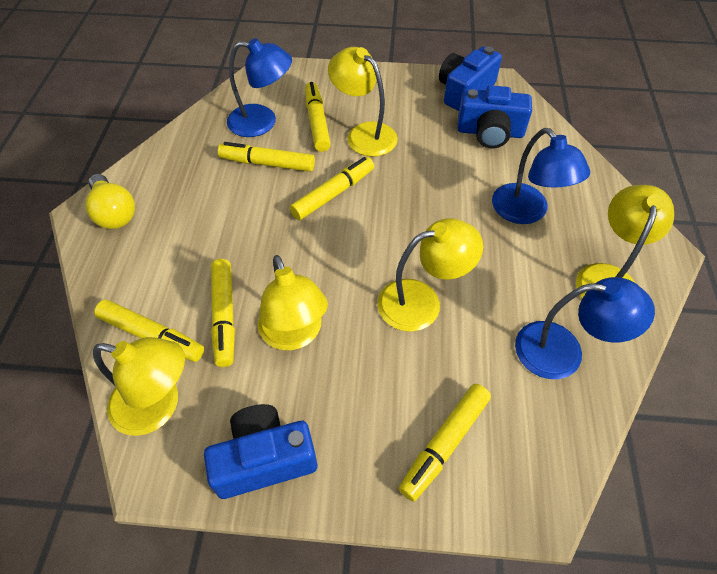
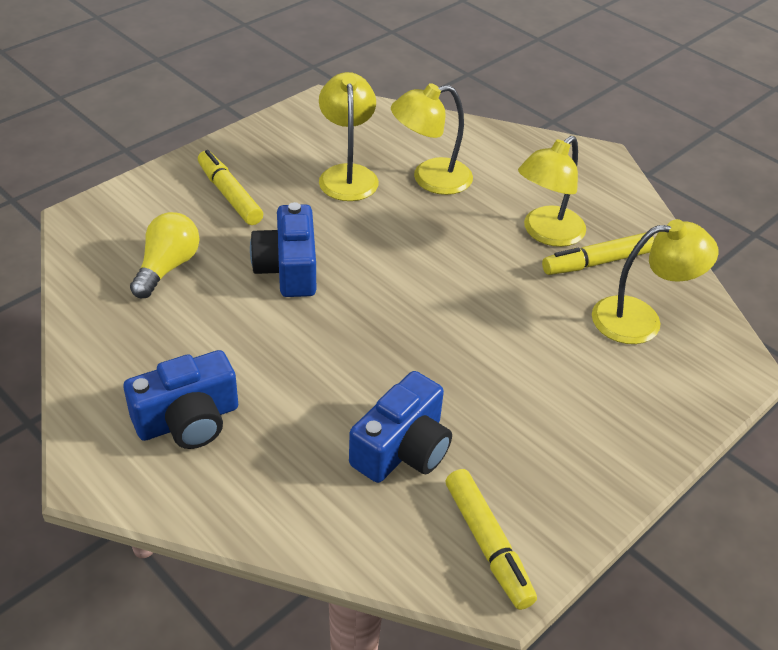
blue lamp: [227,38,292,137] [492,128,590,224] [515,277,655,379] = 3 -> none = 0
yellow lamp: [93,337,185,436] [258,255,328,350] [328,47,398,157] [378,218,483,332] [576,185,674,299] = 5 -> [319,72,379,201] [391,83,473,195] [518,136,586,247] [592,219,718,344] = 4
yellow marker: [94,300,204,362] [211,259,235,367] [218,142,315,172] [290,157,374,220] [305,82,331,152] [399,384,491,502] = 6 -> [198,150,263,225] [446,469,537,610] [542,232,654,275] = 3

